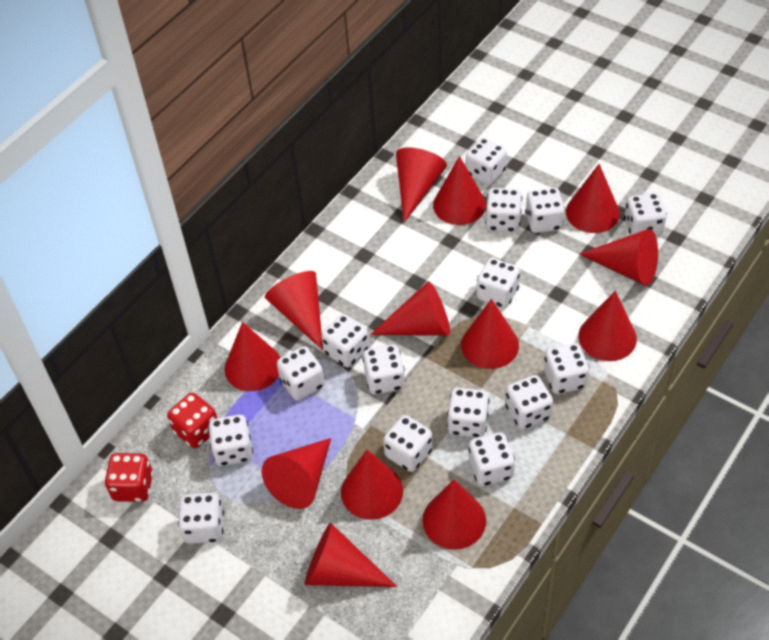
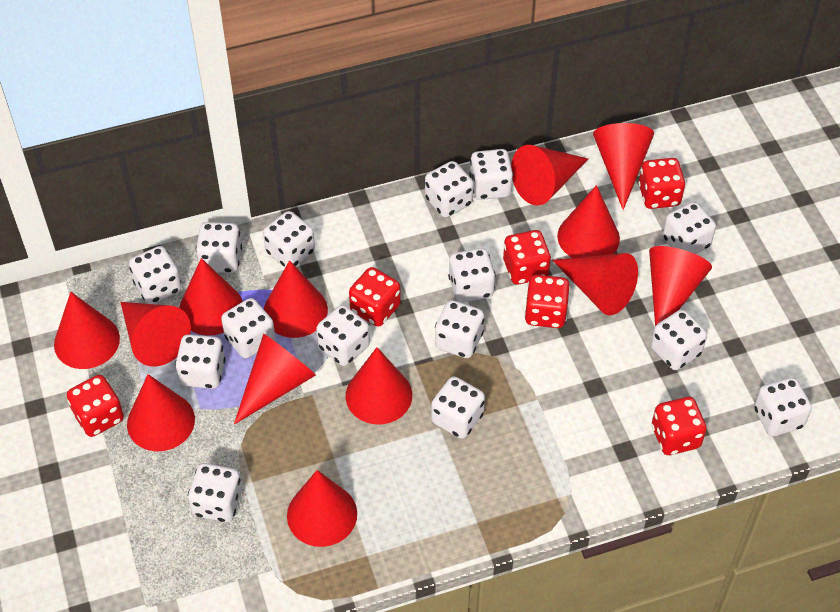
red dice: [105,453,153,502] [167,393,217,448] = 2 -> [67,375,124,437] [349,267,401,327] [503,230,551,284] [524,275,570,328] [638,158,685,209] [652,397,707,455] = 6

